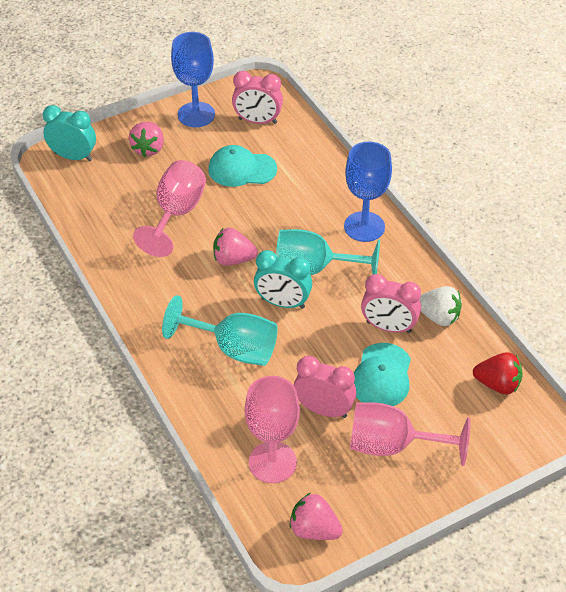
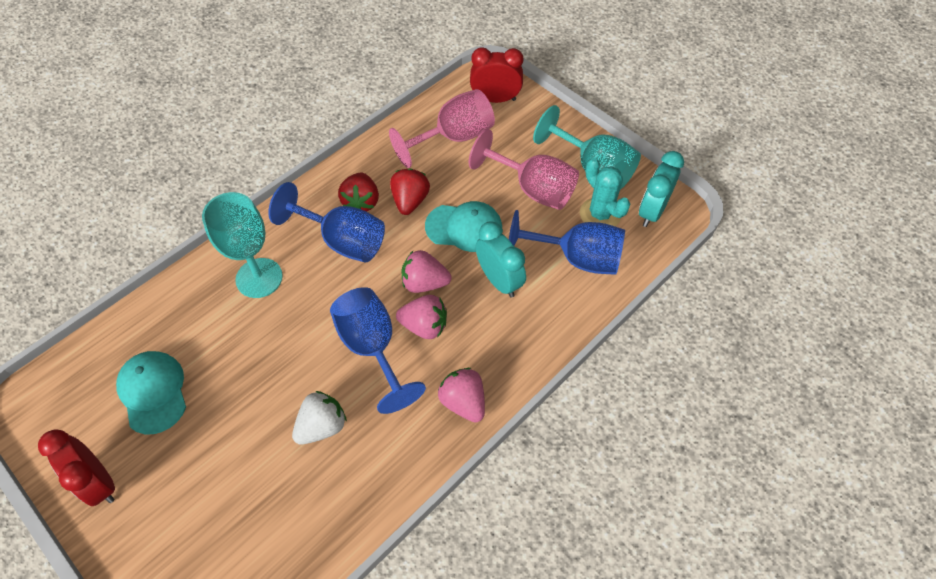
blue goblet: [171,32,215,127] [344,142,392,242] = 2 -> [268,182,385,262] [330,287,426,414] [509,210,625,275] = 3
pink clock: [232,71,283,124] [294,356,356,418] [361,274,421,333] = 3 -> none = 0
pink goblet: [133,160,206,257] [245,376,300,483] [350,402,470,466] = 3 -> [389,89,495,168] [469,129,579,210] = 2
red clock: none = 0 -> [38,430,115,506] [470,47,523,103] = 2
red strawberry: [473,352,523,395] = 1 -> [338,173,379,212] [390,168,430,215] = 2
turquoise cactus: none = 0 -> [580,157,630,226] = 1

